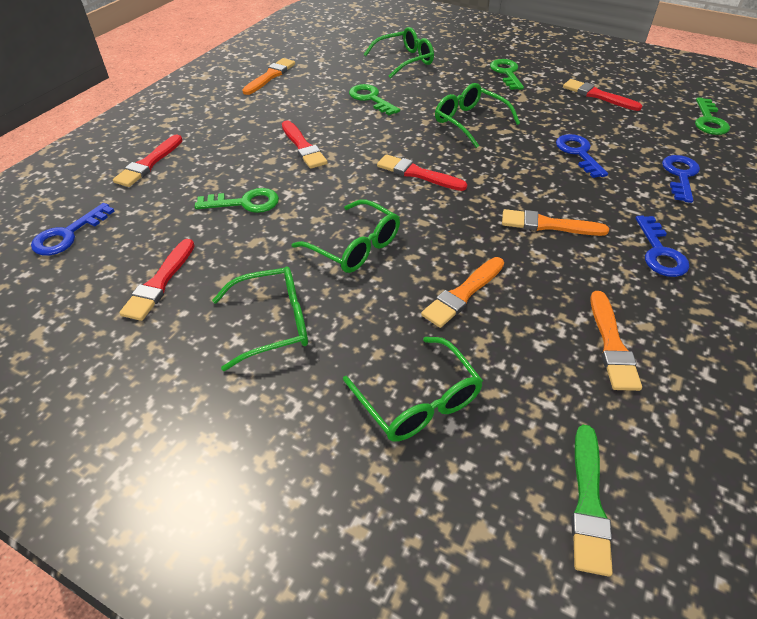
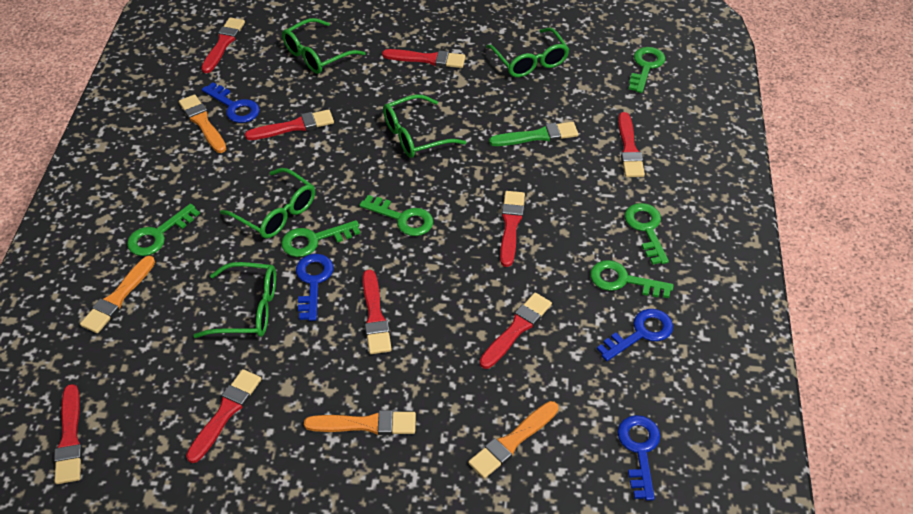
green key: [195,188,279,213] [349,84,400,115] [490,59,524,90] [695,98,730,135] = 4 -> [127,204,200,256] [281,220,361,257] [359,195,433,236] [590,260,674,298] [625,203,669,265] [629,47,665,93] = 6
red brush: [113,135,183,187] [119,239,195,321] [282,120,328,169] [377,154,467,191] [563,79,642,111] = 5 -> [54,384,82,484] [186,369,261,463] [201,17,245,73] [245,109,334,140] [363,270,392,354] [382,49,466,68] [480,293,552,369] [500,191,525,267] [618,112,645,177] = 9

